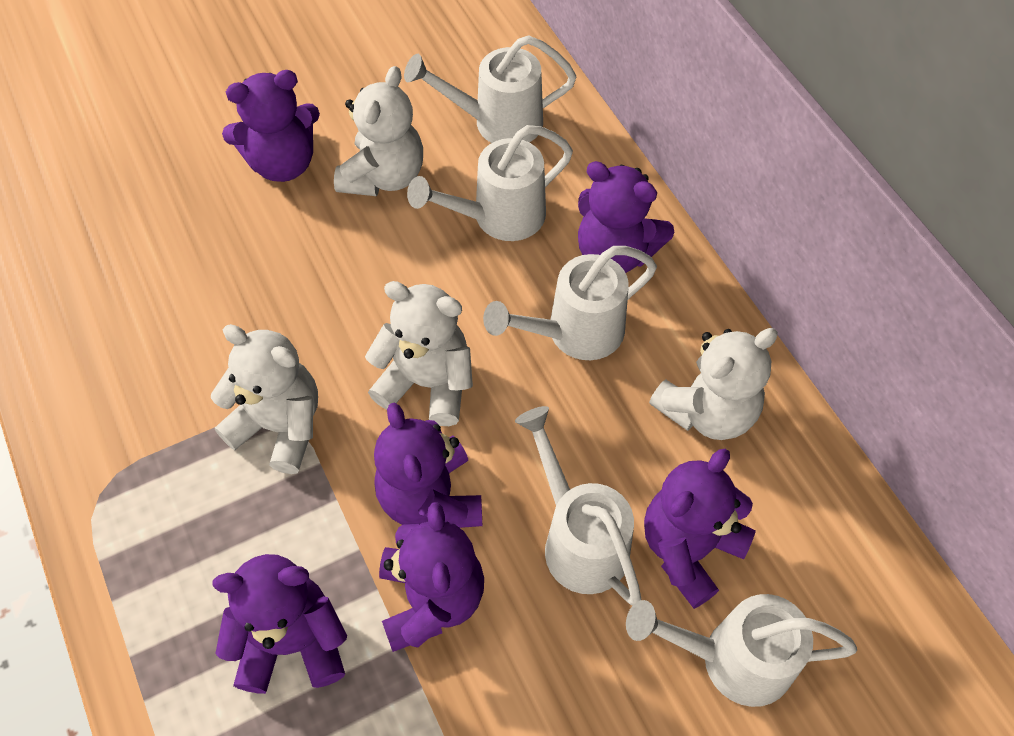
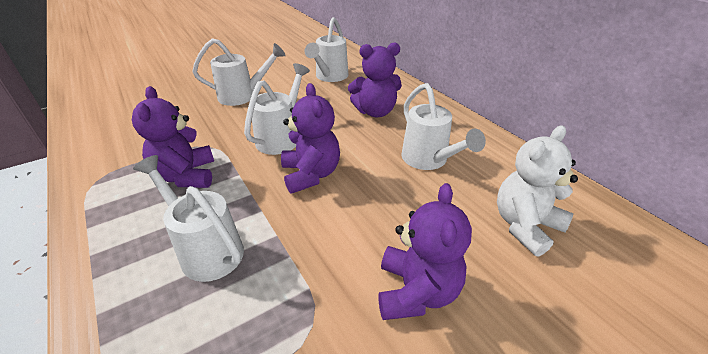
purple teddy bear: [213,554,347,694] [222,70,320,182] [374,402,482,528] [379,502,484,652] [578,161,674,273] [644,449,756,609] = 6 -> [132,86,214,188] [281,83,340,194] [348,42,402,118] [378,183,472,320] = 4
white teddy bear: [211,324,318,474] [334,66,423,196] [365,281,473,426] [649,328,778,440] = 4 -> [497,125,578,257] = 1

